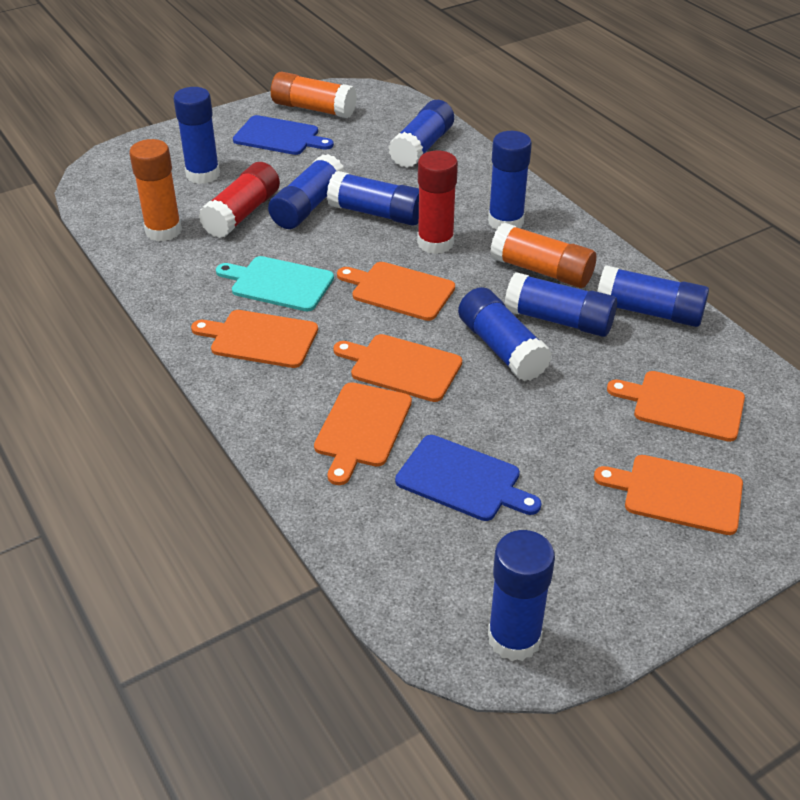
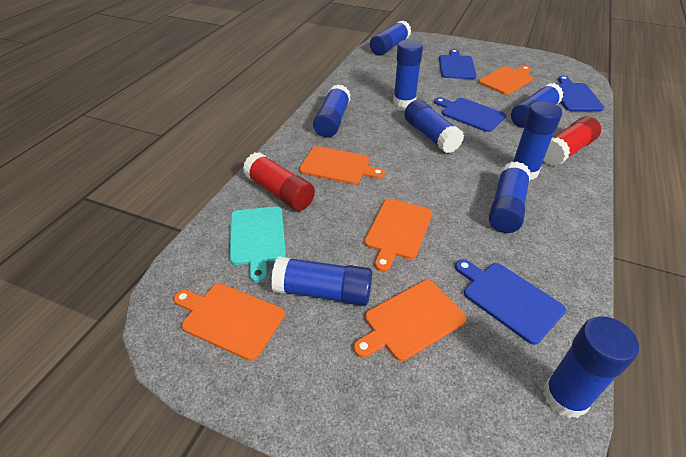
blue cutting board: [233,115,334,155] [395,435,541,521] = 2 -> [434,97,506,132] [439,49,477,79] [455,259,566,345] [555,76,604,111] = 4
orange cutting board: [191,310,318,368] [314,382,412,485] [333,334,462,402] [337,262,455,321] [594,455,743,535] [607,371,745,442] = 6 -> [174,283,285,361] [299,146,385,184] [354,280,466,361] [364,199,432,272] [478,66,533,95] = 5
orange glue stick: [129,139,182,241] [271,71,357,118] [490,223,596,288] = 3 -> none = 0

